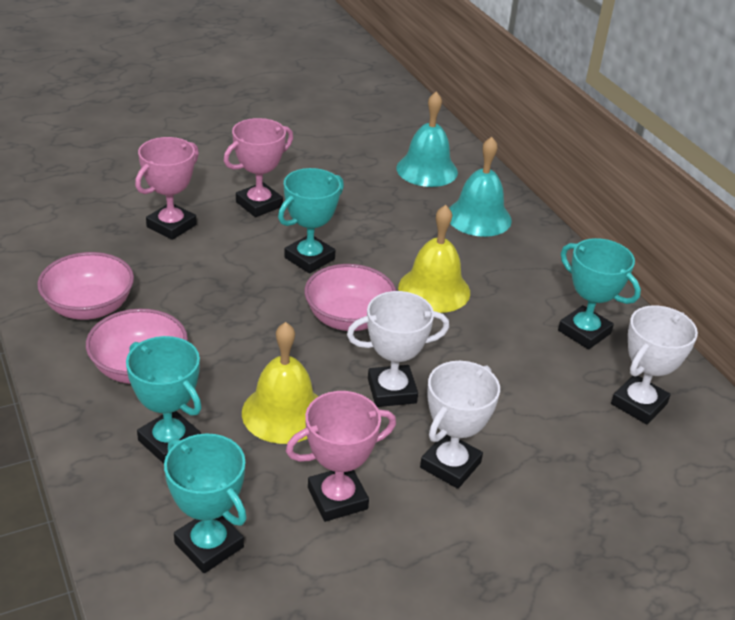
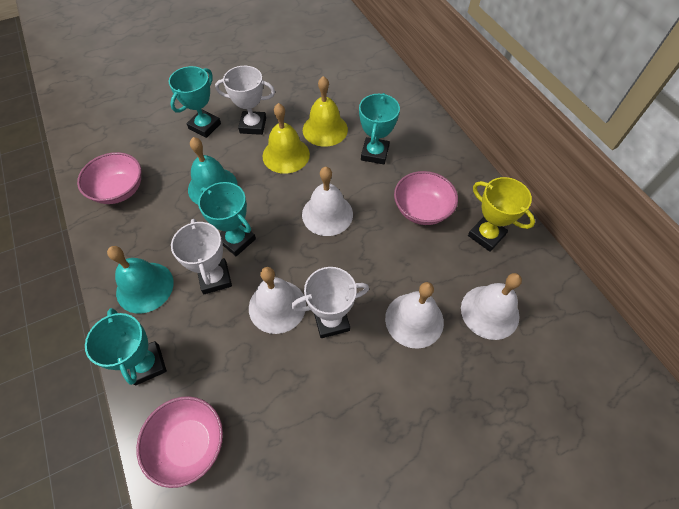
pink trophy: [135,137,199,240] [224,118,293,217] [286,391,396,522] = 3 -> none = 0
white bell: none = 0 -> [249,267,306,334] [302,167,353,236] [385,282,444,349] [461,273,522,340] = 4
yellow trophy: none = 0 -> [468,177,535,252] = 1

